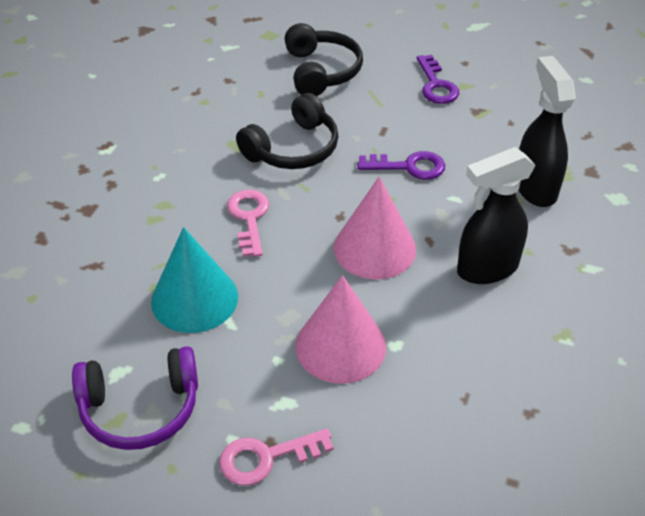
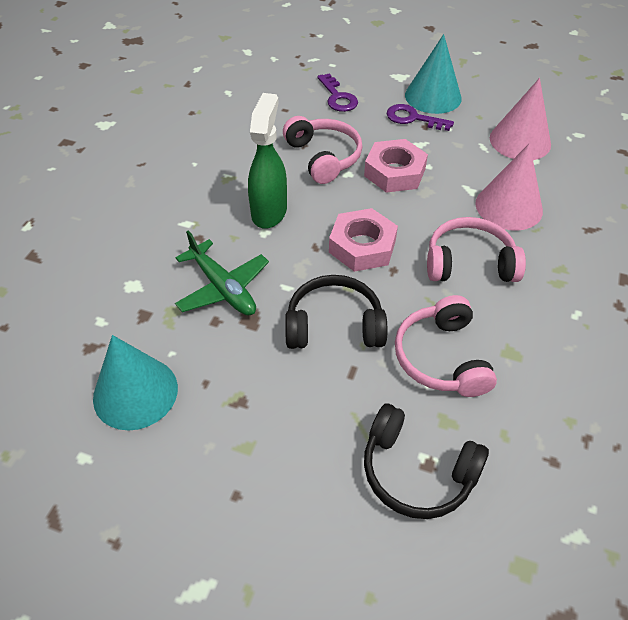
black spray bottle: [457,147,536,284] [519,56,576,207] = 2 -> none = 0
green plane: none = 0 -> [175,231,269,315] = 1
green spray bottle: none = 0 -> [248,93,287,229] = 1
pink headphones: none = 0 -> [283,116,363,184] [395,295,497,397] [427,217,526,282] = 3
pink key: [219,428,334,486] [227,190,270,257] = 2 -> none = 0
pink nut: none = 0 -> [329,208,398,272] [364,139,428,193] = 2
purple headphones: [72,346,198,450] = 1 -> none = 0
turquoise cone: [151,227,238,333] = 1 -> [93,335,178,431] [405,34,461,114] = 2

